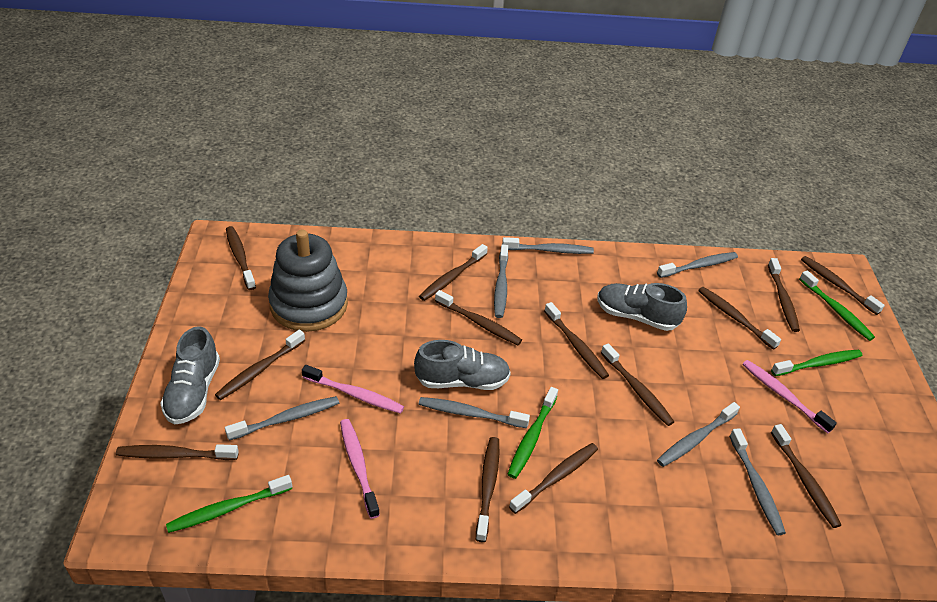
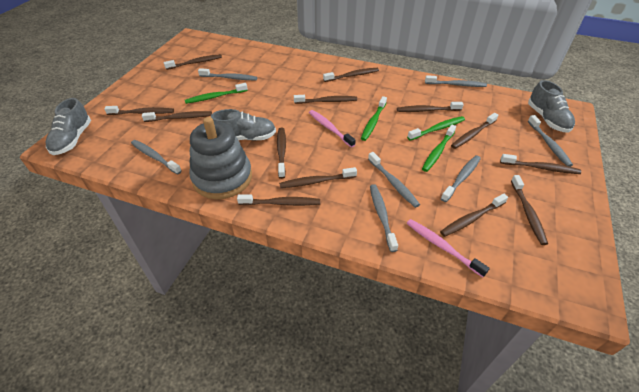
pink toothbrush: [302,365,404,414] [340,419,380,519] [742,360,837,433] = 3 -> [309,110,356,148] [407,219,490,277] = 2

